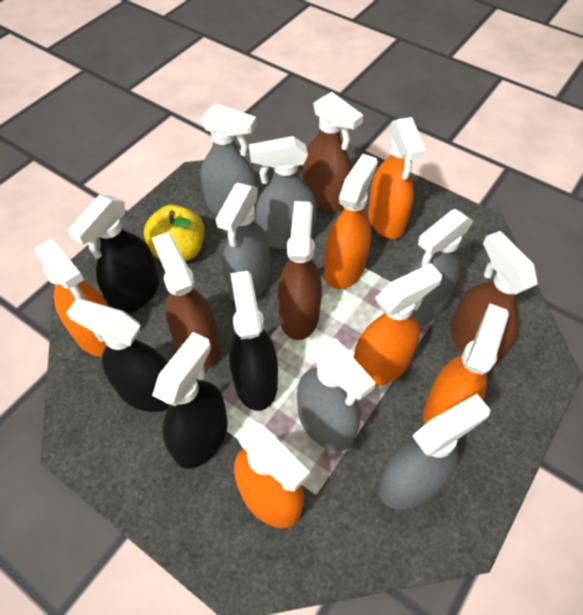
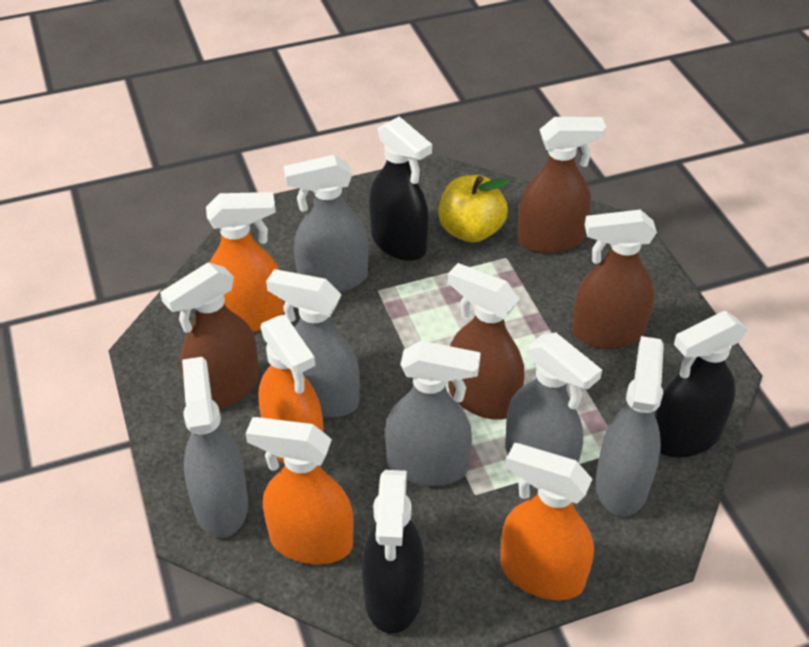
black spray bottle: [66,299,169,412] [67,195,159,314] [152,332,228,469] [229,271,278,411] = 4 -> [362,470,424,634] [369,116,432,261] [655,311,748,457] = 3
orange spray bottle: [34,238,108,357] [234,420,310,528] [324,154,378,289] [354,263,442,387] [368,117,426,239] [423,303,509,425] = 6 -> [206,192,284,332] [246,417,354,564] [258,315,324,464] [500,443,594,600] = 4

